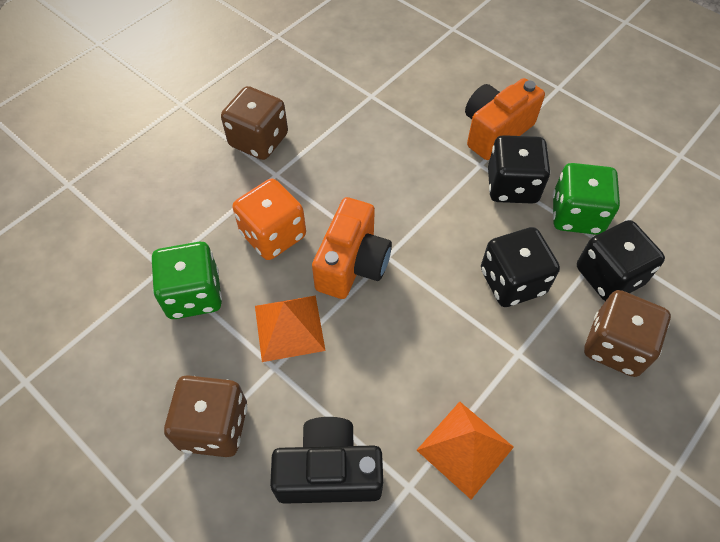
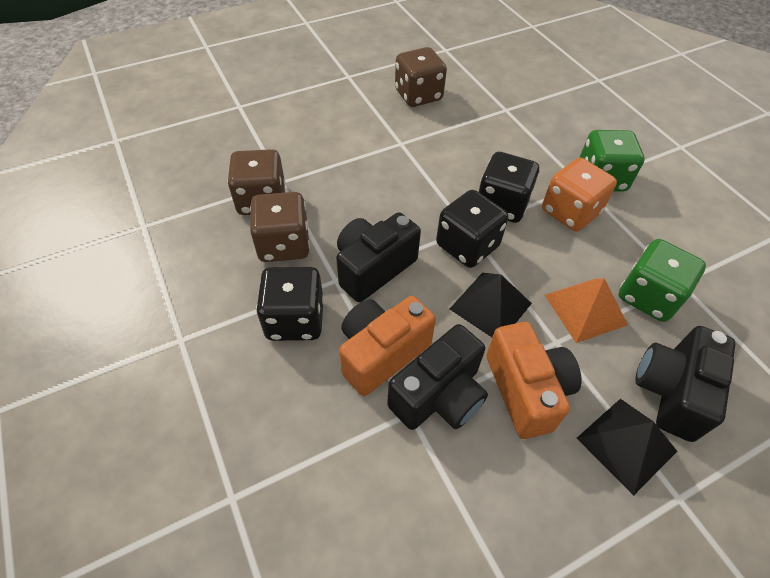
black camera: [270,417,383,504] = 1 -> [336,212,421,302] [387,324,488,430] [635,326,735,442] = 3
black pyramid: none = 0 -> [450,273,532,337] [577,399,677,496] = 2
orange pyramid: [255,296,326,362] [417,402,514,499] = 2 -> [545,278,628,343] = 1

